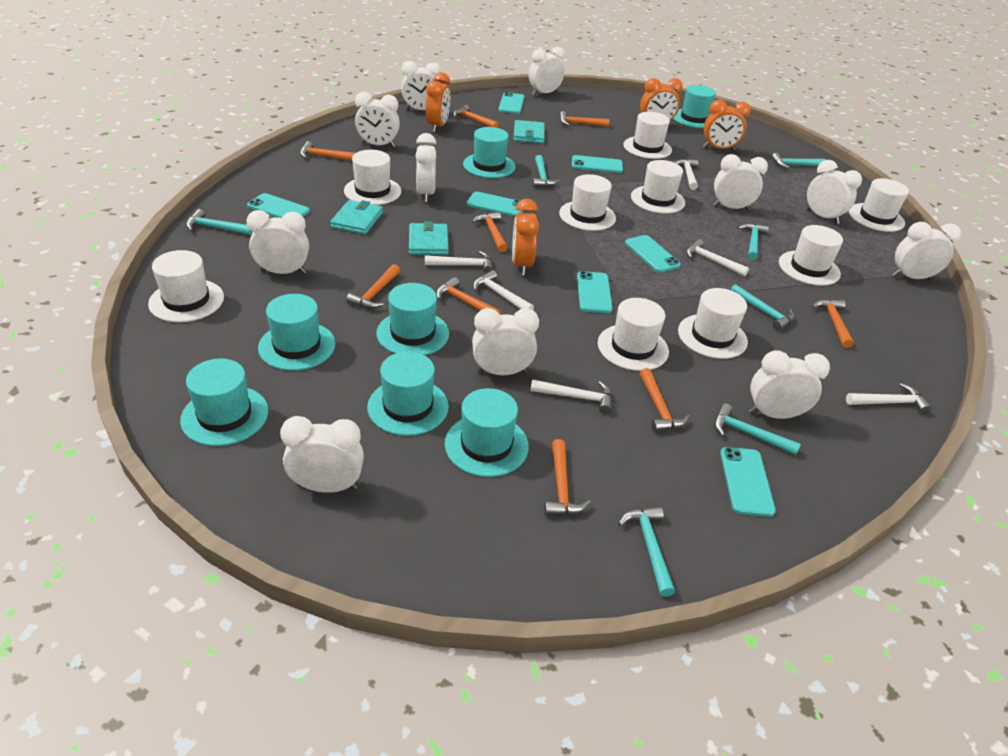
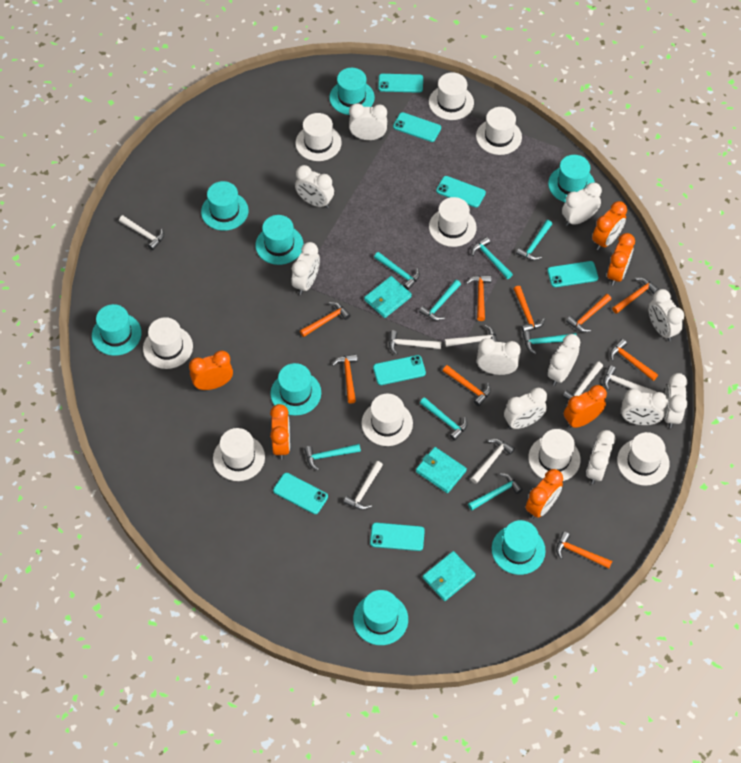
orange clock: [426,72,451,132] [512,199,539,275] [640,78,683,125] [703,100,751,151] = 4 -> [189,351,233,390] [270,404,290,460] [526,469,563,519] [564,385,607,428] [592,201,627,250] [607,233,635,286] = 6
turquoise hammer: [186,209,254,235] [533,155,560,187] [618,506,675,597] [714,403,801,455] [731,284,795,330] [738,223,769,260] [772,153,826,169] = 7 -> [304,444,361,470] [374,252,420,290] [419,280,461,321] [420,397,468,441] [468,473,523,510] [472,237,513,279] [516,220,552,260] [523,331,577,354] = 8
turquoise hat: [180,358,268,446] [258,294,335,371] [367,352,449,436] [376,283,449,356] [445,388,529,477] [463,127,515,178] [673,85,716,128] = 7 -> [92,304,142,356] [201,181,248,231] [255,215,303,265] [270,363,321,416] [329,68,375,115] [353,590,408,645] [492,520,546,575] [548,155,595,202] = 8
white hammer: [425,251,493,273] [473,270,534,310] [530,379,612,414] [674,159,698,190] [686,239,749,277] [846,383,932,414] = 6 -> [119,215,164,250] [343,461,383,510] [389,330,442,355] [445,325,498,347] [471,439,515,484] [562,361,603,400] [603,366,656,394] = 7

